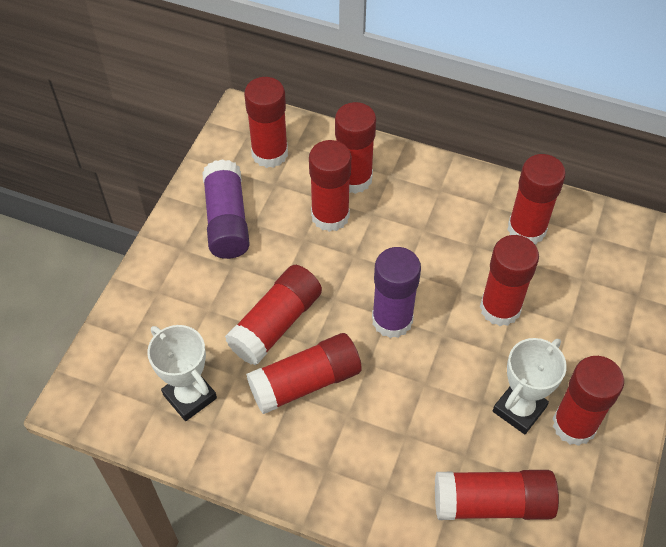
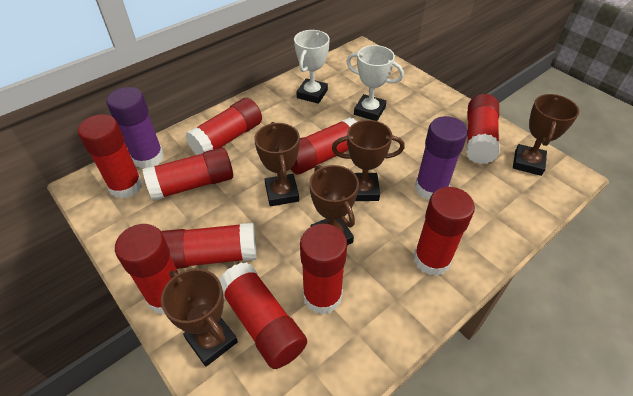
brown trophy: none = 0 -> [161,269,238,367] [254,122,300,206] [309,165,359,245] [332,120,405,201] [513,94,579,176] = 5
red glue stick: [225,265,322,366] [244,77,288,168] [246,333,362,414] [309,140,351,232] [335,102,376,194] [435,470,559,520] [480,235,539,326] [507,154,566,245] [552,356,624,446] = 9 -> [78,114,143,199] [115,224,179,315] [142,147,233,201] [161,223,257,269] [185,98,262,155] [219,262,307,369] [291,117,357,174] [300,224,347,314] [414,187,475,276] [466,94,500,164] = 10

